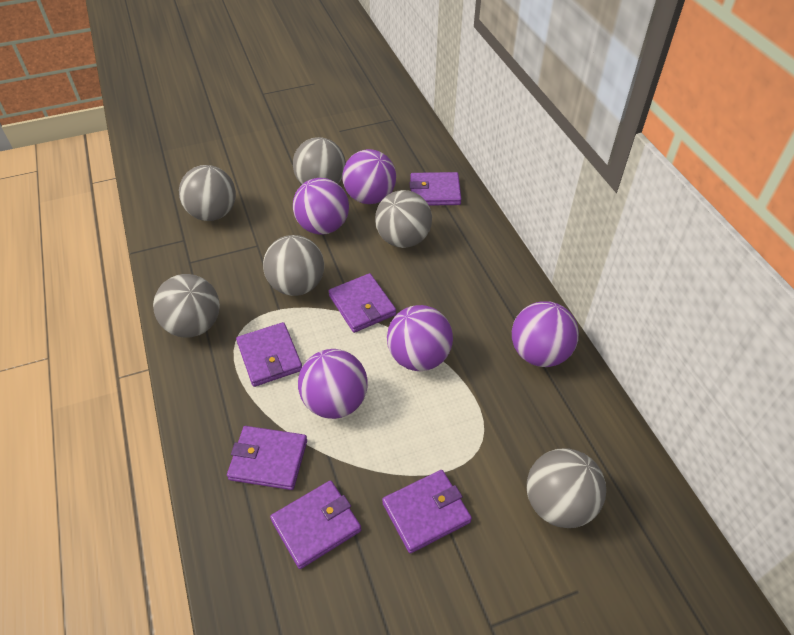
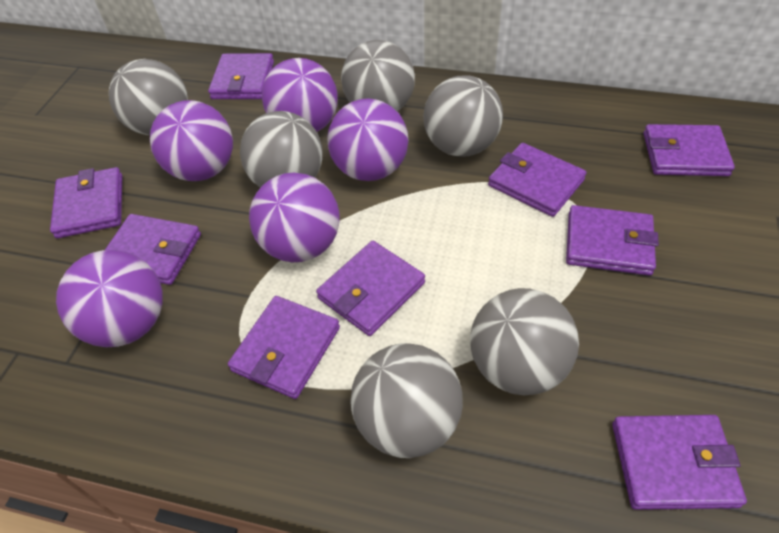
purple wallet: [227,426,307,490] [236,322,302,387] [270,480,361,569] [329,273,396,333] [382,470,472,554] [410,172,461,206] = 6 -> [50,167,122,238] [105,214,201,285] [208,53,274,99] [228,296,340,399] [316,241,425,336] [488,143,587,217] [566,205,659,276] [612,415,747,510] [644,124,735,176] = 9

